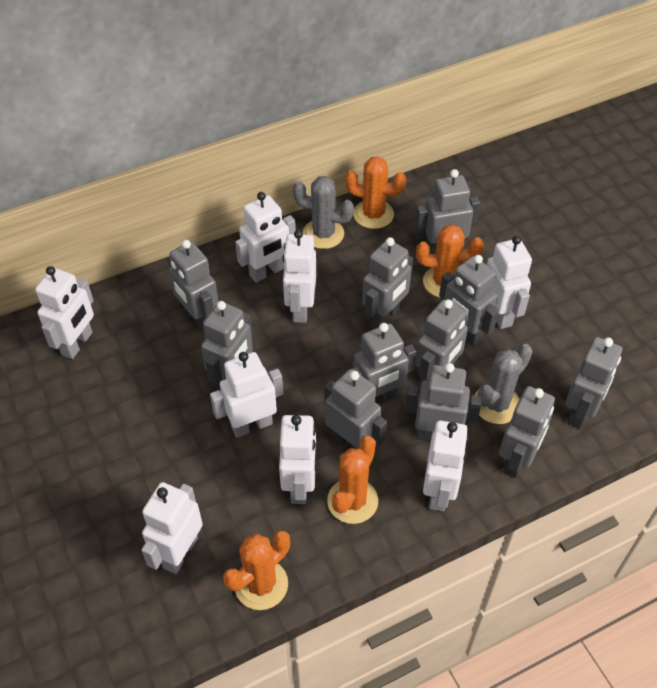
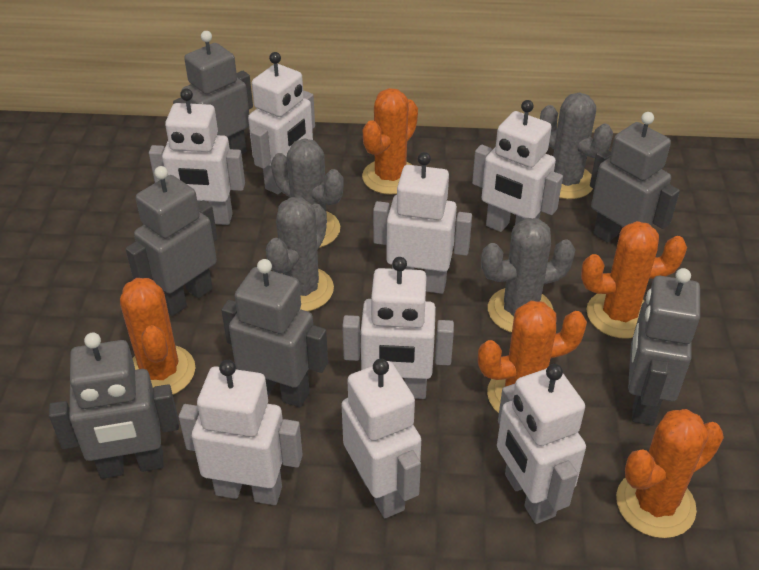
grey cactus: [293,176,354,249] [475,344,533,424] = 2 -> [266,197,334,311] [271,138,344,248] [481,218,575,333] [540,93,613,199] = 4
grey robot: [168,240,218,332] [201,301,253,390] [324,369,387,449] [353,323,417,403] [362,237,413,328] [405,363,482,441] [415,169,480,254] [415,299,469,384] [439,255,499,347] [499,386,555,478] [565,337,622,429] = 11 -> [49,332,179,479] [126,166,217,316] [173,31,253,154] [221,259,328,407] [590,112,680,242] [628,268,700,425] = 6
orange cactus: [223,530,290,610] [327,436,378,524] [345,156,407,229] [416,224,484,298] = 4 -> [120,278,196,395] [362,88,418,195] [478,301,587,413] [581,221,687,339] [616,409,724,538] = 5

